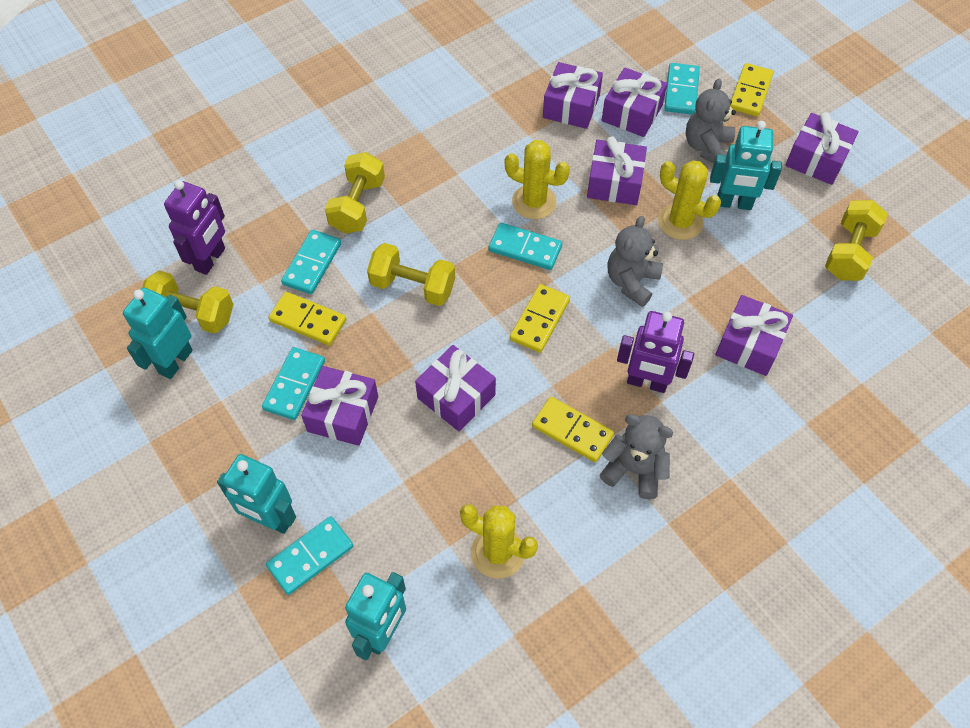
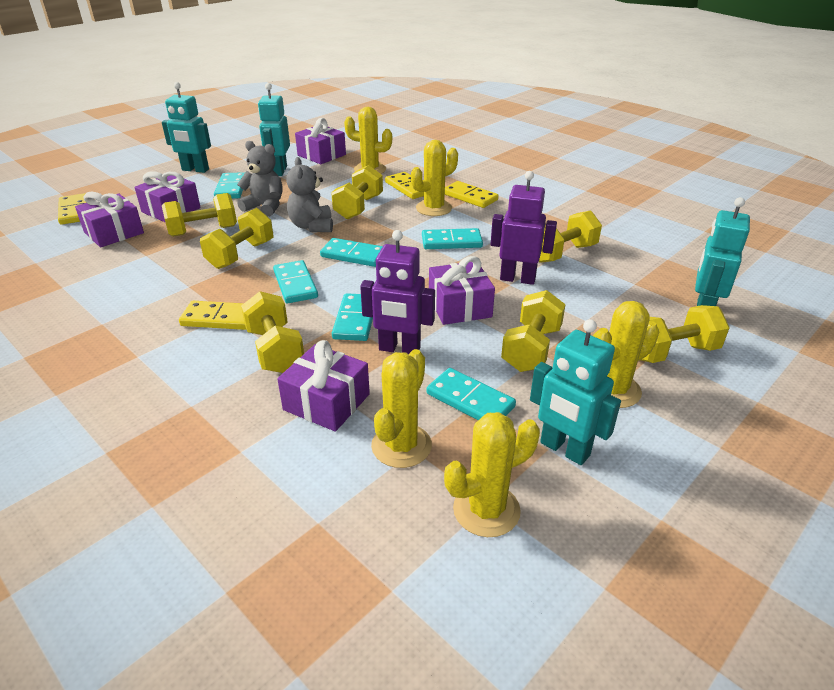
grey teddy bear: [600,414,673,499] [607,216,663,307] [686,78,736,163] = 3 -> [237,141,282,217] [286,157,333,232] = 2
purple gift: [301,366,378,446] [415,345,496,431] [543,62,603,129] [587,136,647,205] [602,67,667,137] [715,295,793,376] [785,112,859,185] = 7 -> [75,191,144,247] [135,171,201,223] [277,340,370,432] [295,118,346,164] [429,256,495,325] = 5
turquoise domino: [262,347,325,420] [266,516,354,595] [281,230,341,294] [488,223,562,270] [664,63,700,115] = 5 -> [214,172,245,199] [273,260,318,303] [320,238,383,267] [332,293,373,341] [422,228,483,249] [427,368,516,420] = 6
yellow cactus: [460,504,538,579] [505,140,570,219] [658,160,721,240] = 3 -> [344,107,392,174] [371,349,432,468] [411,140,458,216] [444,412,540,537] [593,301,659,408] = 5
yellow dumbbell: [142,270,233,334] [325,152,385,233] [367,243,455,306] [825,200,888,281] = 4 -> [162,193,237,237] [200,208,273,269] [241,291,304,373] [331,165,383,219] [501,290,566,372] [539,210,602,263] [641,305,730,363] = 7

